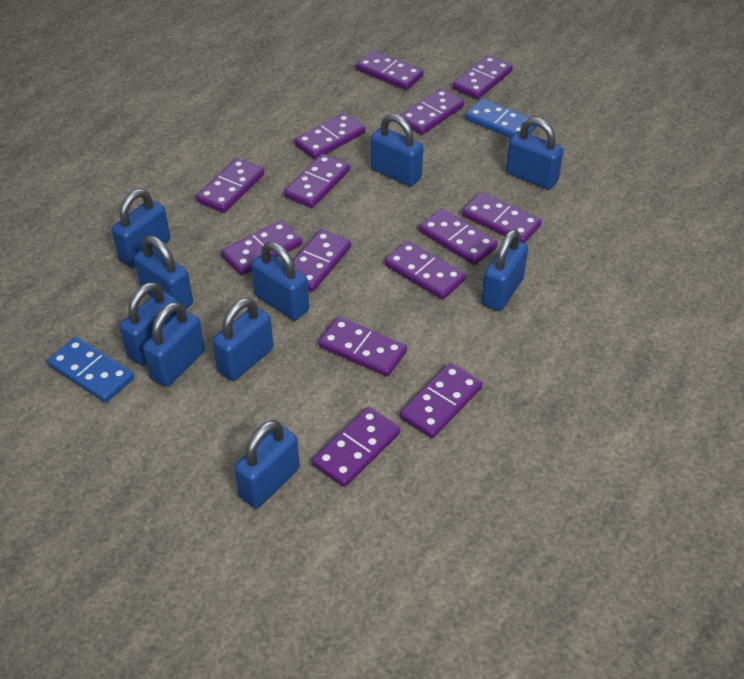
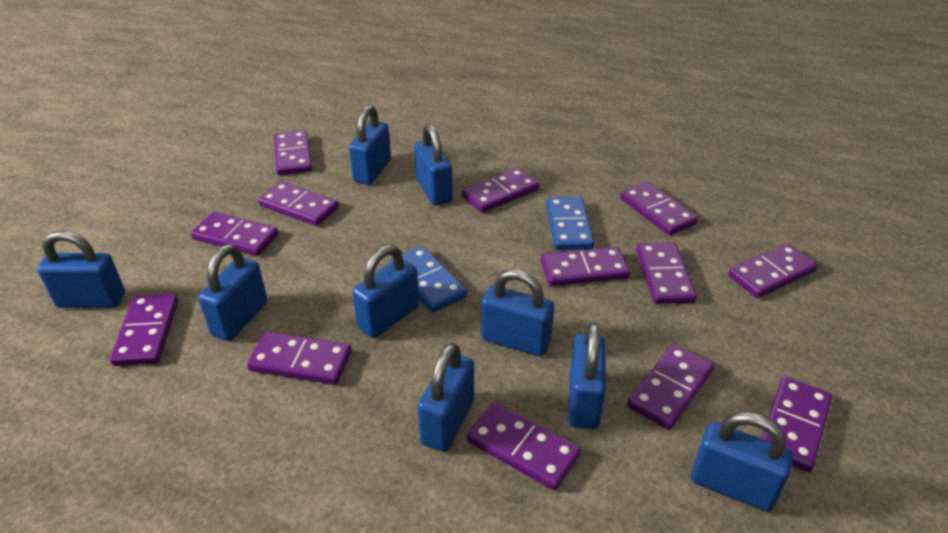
blue padlock: [111,189,170,268] [119,282,177,366] [134,236,193,310] [143,302,205,387] [212,298,273,381] [234,420,300,508] [251,242,309,320] [371,114,423,186] [481,229,528,311] [506,117,564,190] = 10 -> [37,231,125,308] [198,244,267,341] [349,105,391,185] [352,245,419,338] [414,124,453,205] [418,343,474,452] [481,269,554,356] [568,322,606,429] [691,412,793,512] = 9
purple domino: [196,158,264,213] [221,220,302,276] [284,154,350,208] [293,230,351,292] [294,113,365,160] [312,407,400,487] [318,317,407,377] [356,50,424,90] [384,241,466,300] [400,88,464,135] [400,363,483,438] [419,209,498,265] [452,55,513,100] [462,192,542,243] = 14 -> [110,293,178,366] [191,212,278,256] [247,332,352,385] [258,181,339,226] [274,130,312,175] [462,167,540,213] [467,402,581,491] [541,247,630,286] [620,181,698,235] [627,344,714,430] [636,242,697,304] [728,243,818,298] [761,376,833,472] = 13

